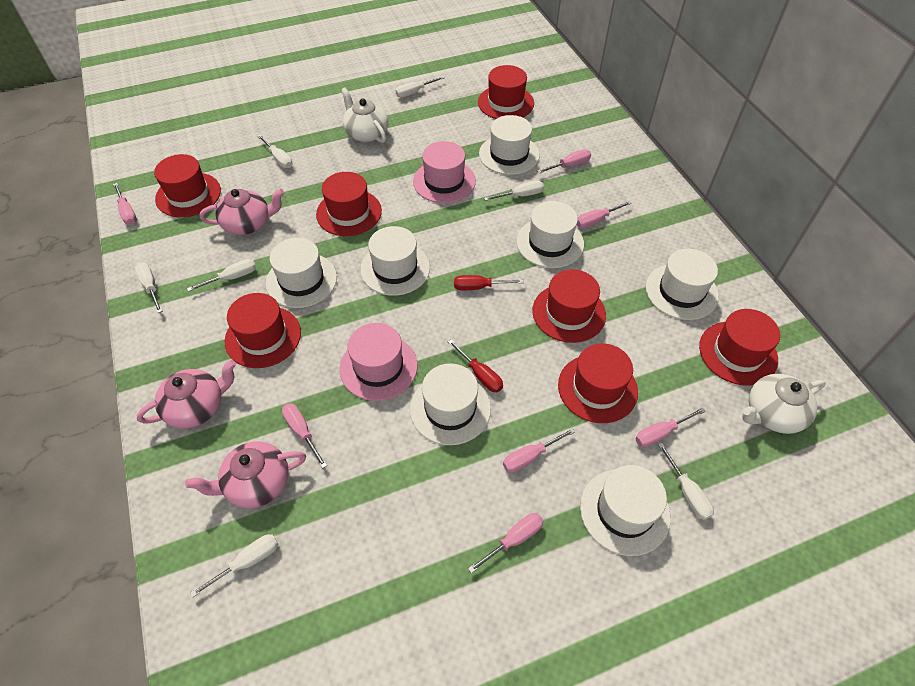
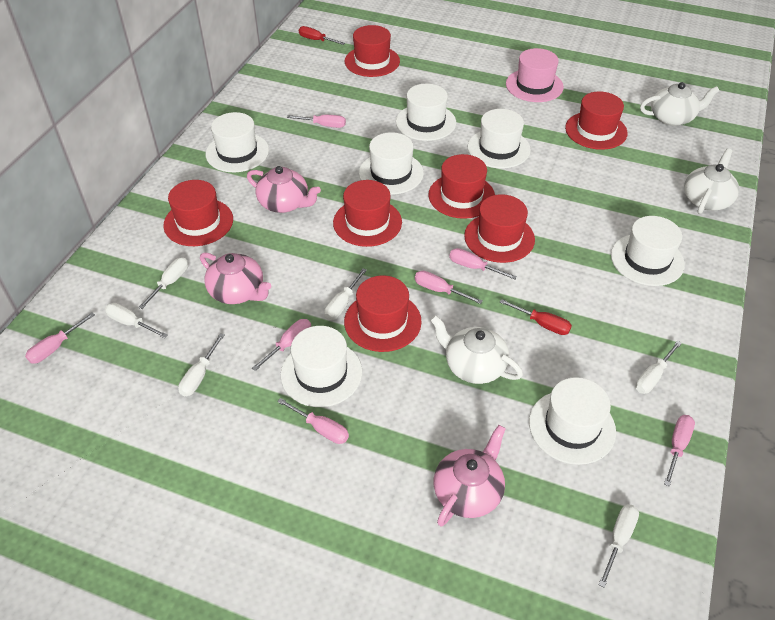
pink hat: [340,323,418,401] [413,141,476,203] = 2 -> [506,48,564,102] = 1
white screwdriver: [135,262,162,313] [187,259,256,292] [190,534,278,598] [258,134,293,168] [396,76,445,97] [484,181,544,201] [658,443,714,520] = 7 -> [105,303,168,338] [138,257,188,309] [178,333,224,396] [324,268,367,320] [599,504,639,588] [636,341,682,394] = 6
white teapot: [341,87,389,143] [743,374,826,434] = 2 -> [431,315,523,384] [640,82,719,126] [684,148,739,214] = 3

